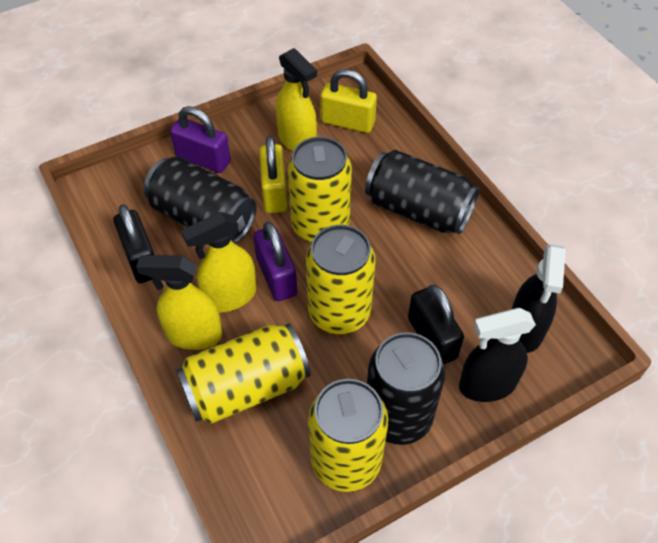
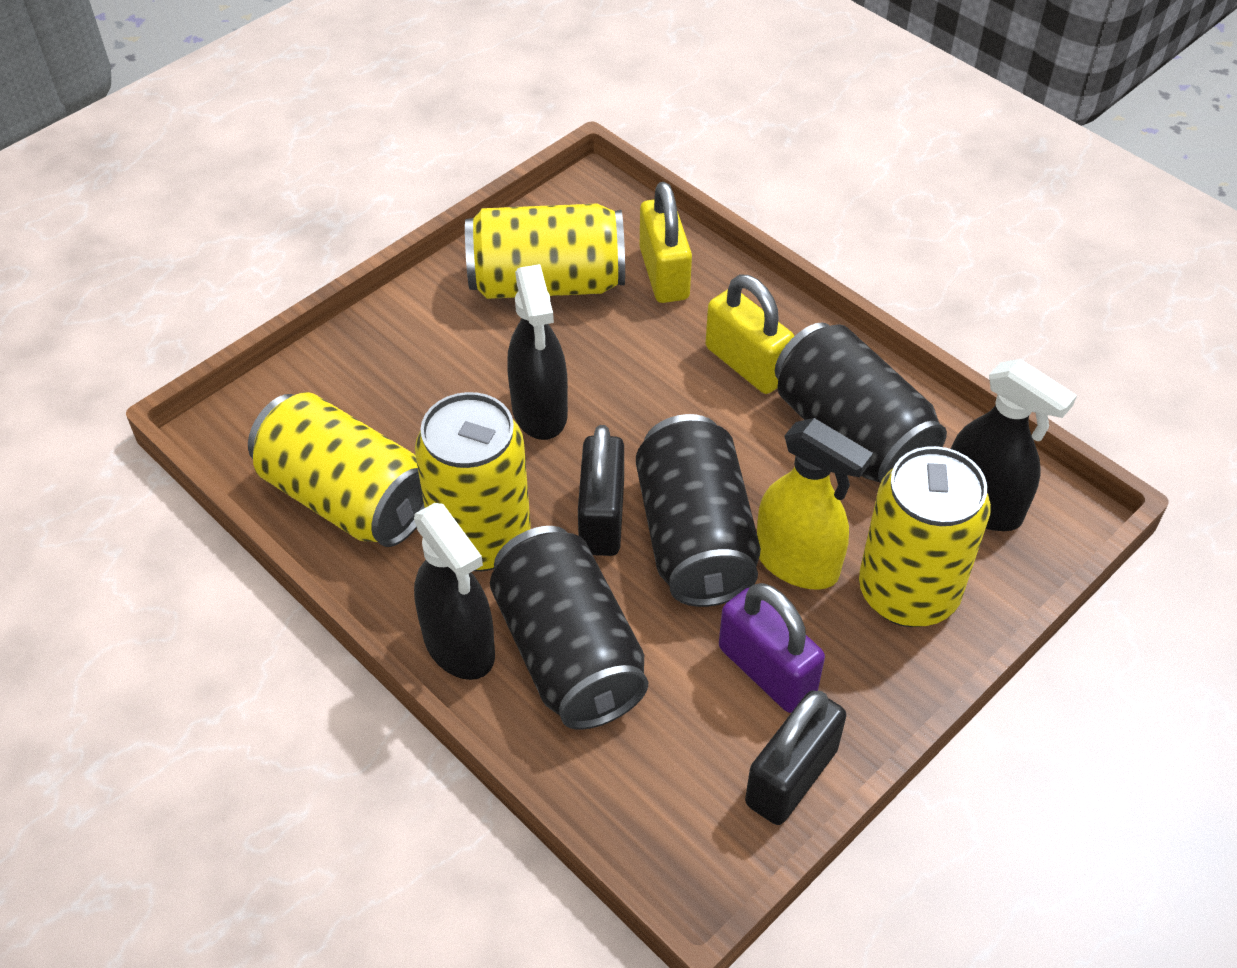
black spray bottle: [459,308,536,402] [512,244,566,353] = 2 -> [414,503,495,680] [507,264,568,440] [951,359,1077,531] = 3
purple padlock: [170,106,231,173] [253,221,297,301] = 2 -> [719,583,825,713] = 1
yellow spray bottle: [136,255,222,350] [181,212,256,313] [276,48,317,151] = 3 -> [757,418,873,589] = 1

